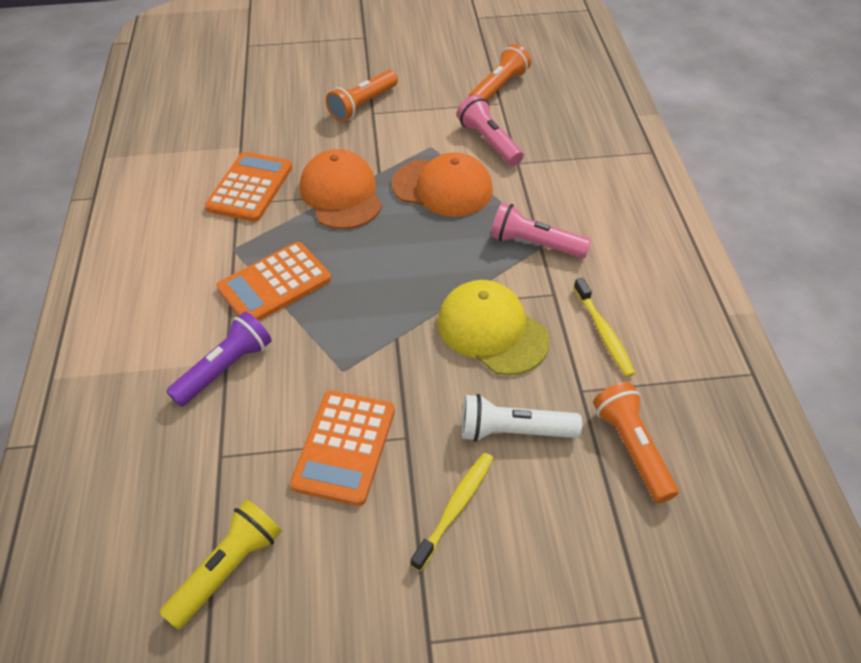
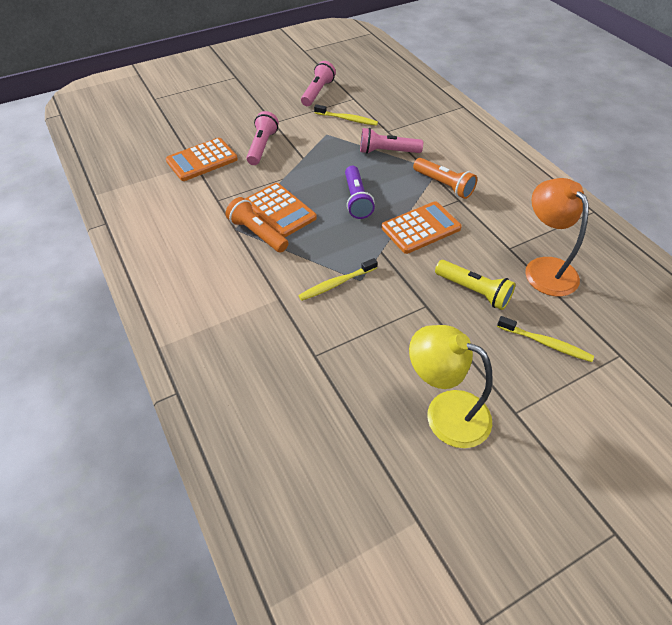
orange cap: [300,149,382,229] [392,152,493,217] = 2 -> none = 0
orange flashlight: [326,70,398,122] [469,44,531,101] [593,382,678,503] = 3 -> [226,197,289,253] [413,158,477,199] = 2
orange lamp: none = 0 -> [525,178,589,296] = 1
pink flashlight: [457,95,524,166] [491,202,591,258] = 2 -> [246,111,279,165] [301,61,336,106] [360,128,423,154] = 3
white flashlight: [462,394,582,442] = 1 -> none = 0
yellow cap: [437,280,550,375] = 1 -> none = 0
yellow lamp: none = 0 -> [409,325,493,448] = 1
yellow toothbrush: [411,453,494,571] [574,278,636,377] = 2 -> [298,258,378,301] [314,104,378,126] [497,316,594,362] = 3

